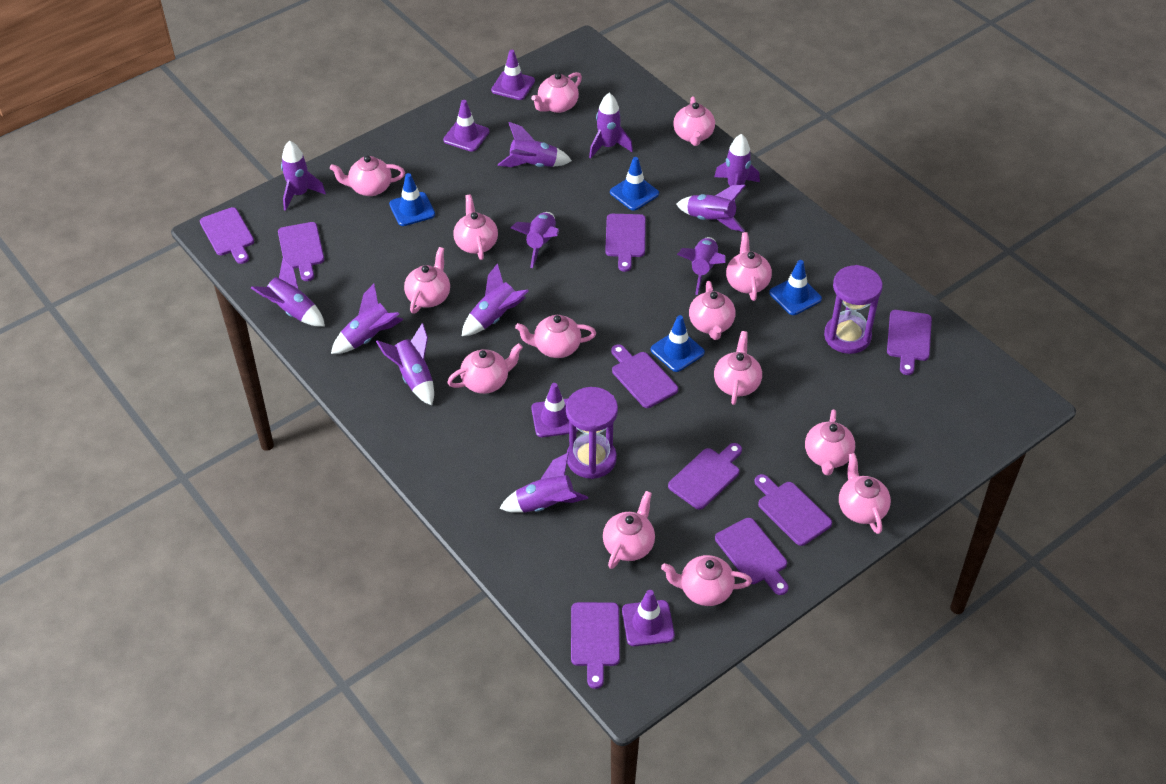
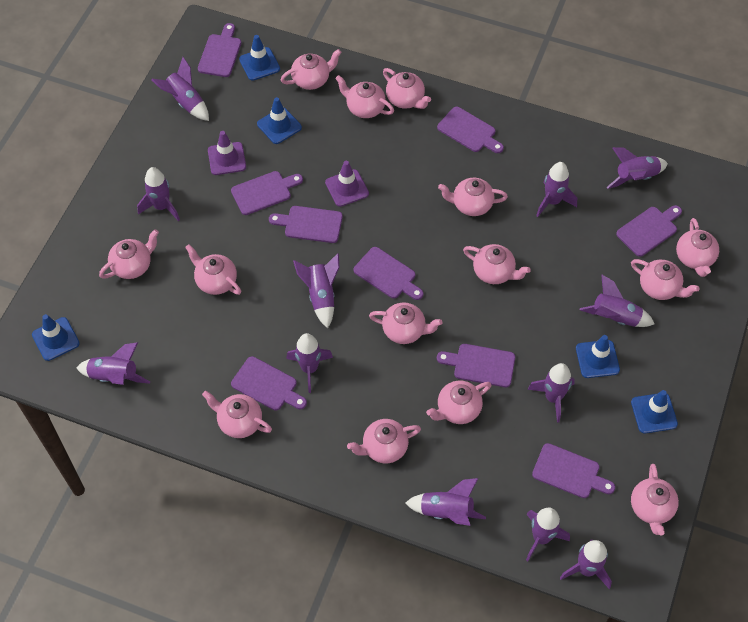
blue traffic cone: [389,173,435,226] [610,157,659,211] [651,315,705,372] [769,260,822,315] = 4 -> [32,314,80,361] [239,35,280,81] [257,97,302,144] [576,335,620,378] [631,390,678,434] = 5
purple hourglass: [566,387,618,479] [824,265,883,354] = 2 -> none = 0
purple traffic cone: [443,100,489,152] [491,50,535,100] [531,383,578,437] [622,590,675,646] = 4 -> [208,131,246,175] [325,161,369,207] = 2

